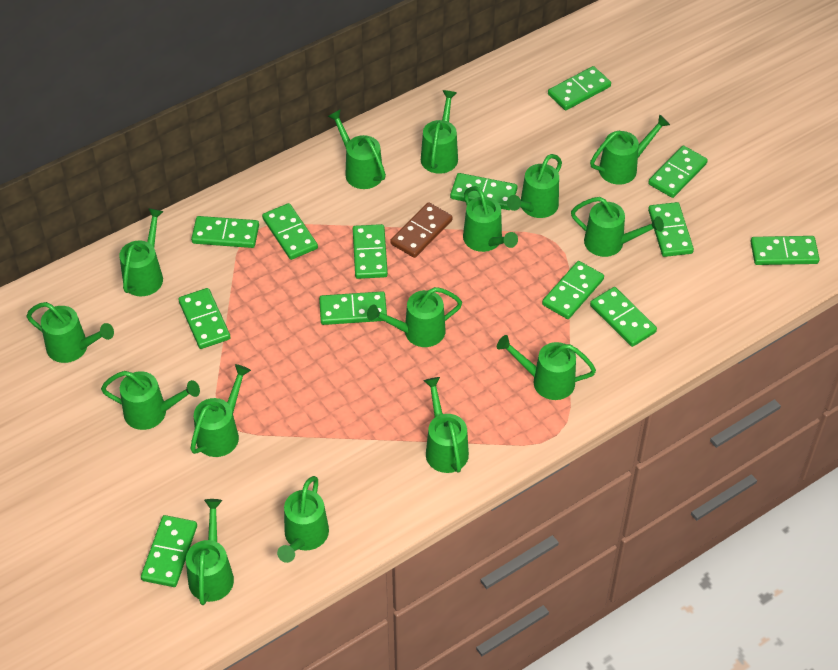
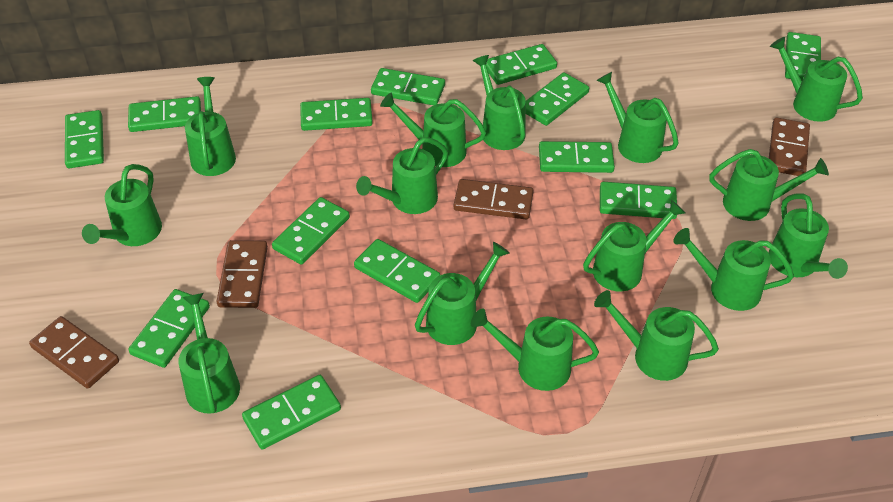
brown domino: [390,202,452,258] = 1 -> [29,316,119,389] [216,240,268,308] [454,179,534,219] [769,117,810,176] = 4

